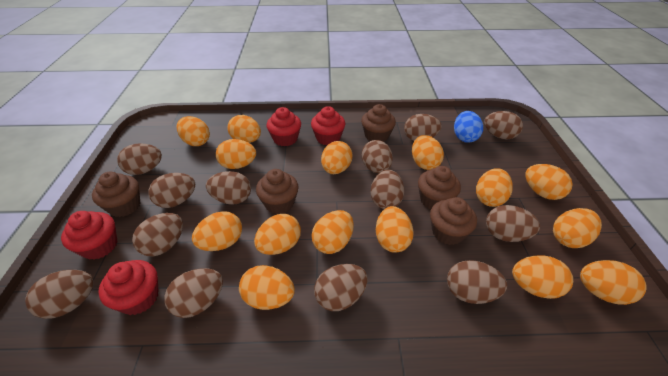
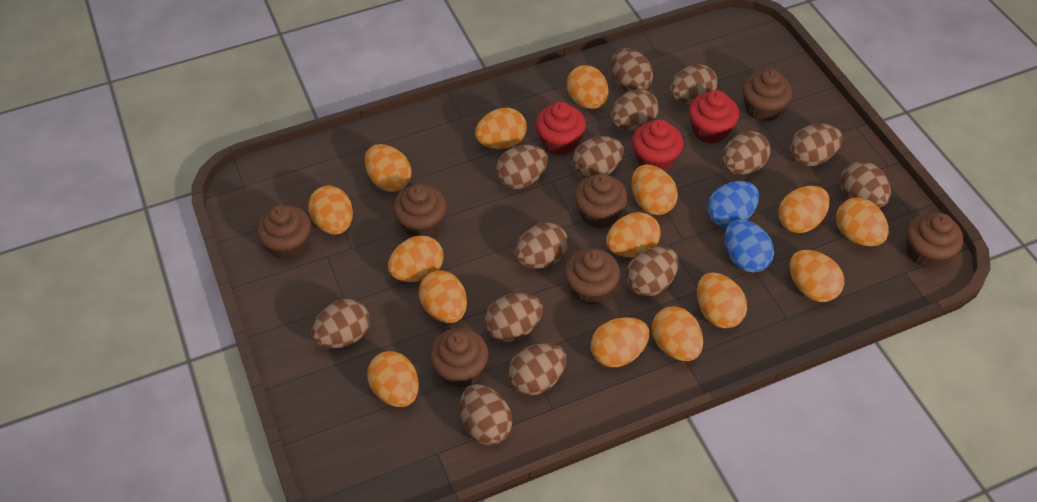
blue egg: [454,111,483,143] = 1 -> [707,181,759,228] [725,219,774,273] = 2
brown cupcake: [92,172,140,217] [256,169,298,214] [361,104,396,142] [418,166,461,209] [430,197,477,245] = 5 -> [256,205,311,260] [393,184,446,237] [429,328,488,388] [564,248,620,305] [574,173,628,228] [742,69,792,122] [906,213,963,269] = 7
brown egg: [25,270,94,319] [117,143,162,175] [132,213,183,256] [148,173,195,208] [164,268,223,318] [206,171,251,205] [314,264,367,311] [362,140,393,173] [370,170,404,209] [404,114,442,141] [447,260,507,304] [484,111,523,140] [486,205,540,242] = 13 -> [311,299,370,348] [460,384,512,445] [484,293,543,342] [496,145,548,189] [508,343,566,395] [515,222,569,269] [572,136,624,179] [610,89,659,131] [611,48,653,92] [626,246,679,297] [670,64,718,105] [722,131,771,175] [790,123,842,166] [840,161,891,208] = 14
red cupcake: [61,211,117,260] [98,260,159,315] [267,107,301,146] [311,106,345,145] = 4 -> [535,102,586,155] [632,119,683,171] [689,90,739,144] = 3

